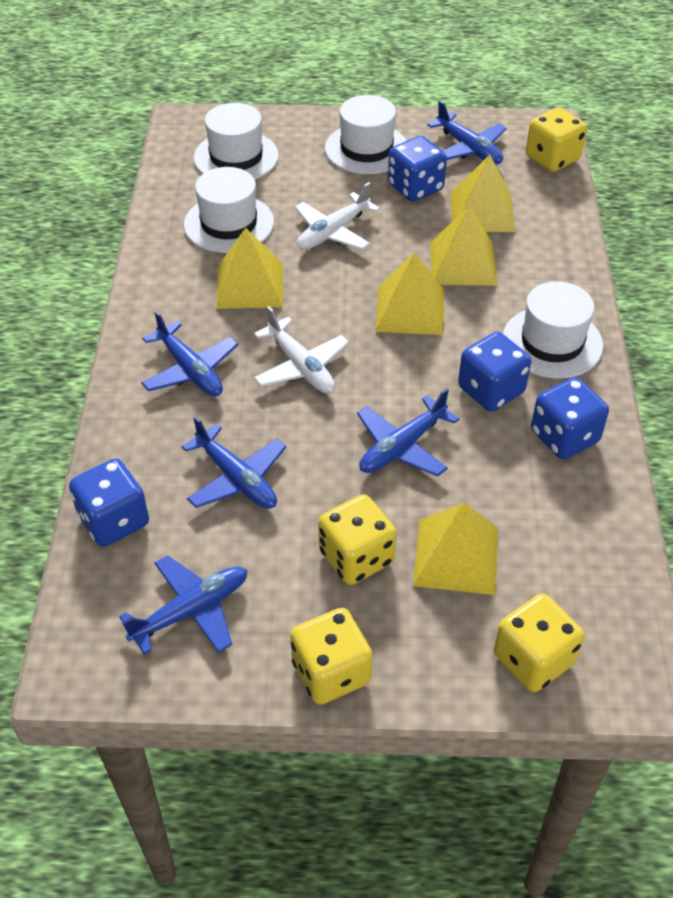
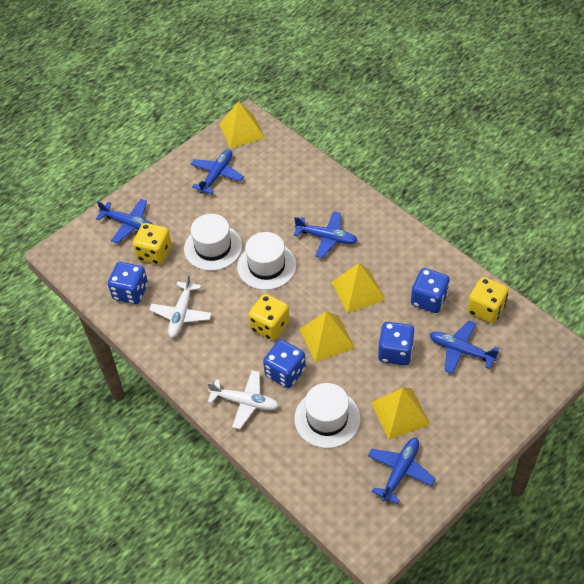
white hat: [184,167,274,253] [194,103,279,179] [325,95,407,174] [503,281,603,379] = 4 -> [184,214,242,271] [237,232,296,290] [294,383,360,448] = 3
yellow dice: [290,608,373,705] [318,494,397,585] [494,594,584,692] [526,108,587,172] = 4 -> [133,223,172,265] [248,294,290,341] [467,277,509,323] = 3
yellow pyramid: [216,228,283,309] [376,252,444,335] [413,502,498,595] [430,206,498,286] [451,155,516,232] = 5 -> [219,101,265,149] [299,311,355,362] [331,263,386,313] [371,388,431,440] = 4

